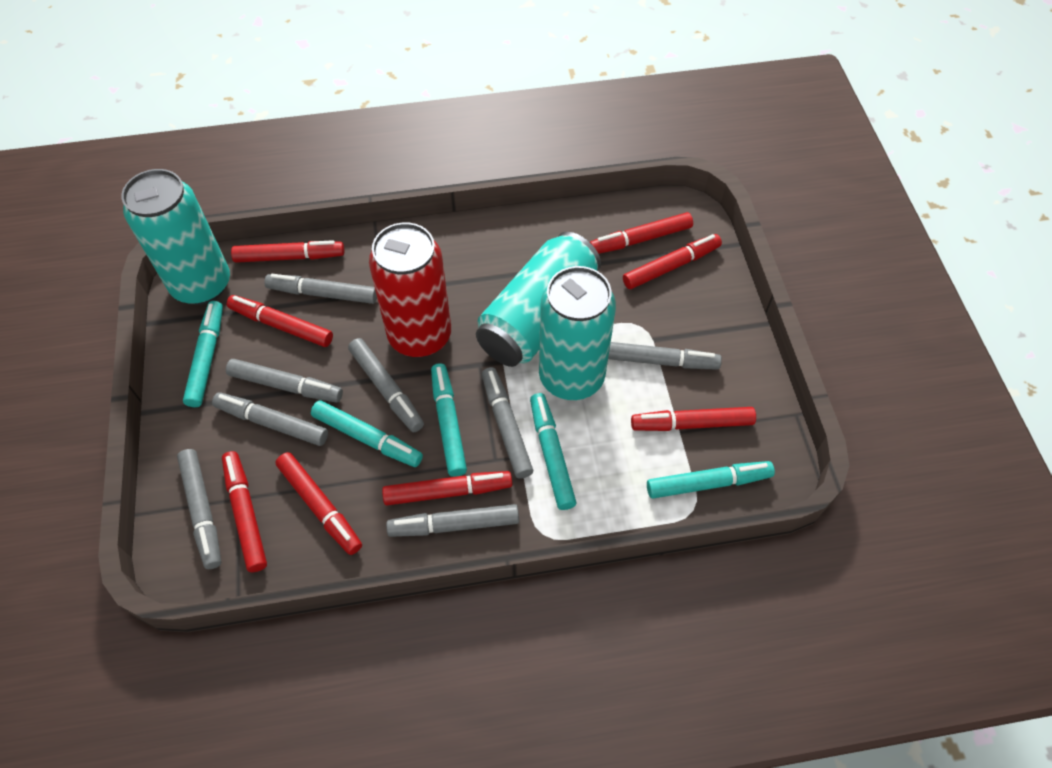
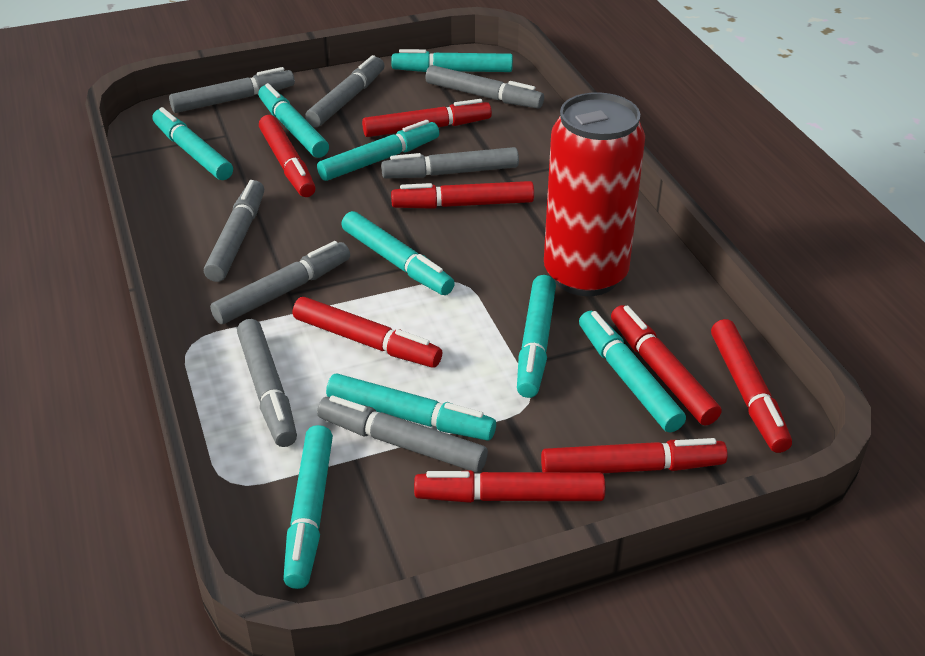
turquoise can: [121,169,230,305] [476,232,601,367] [539,266,616,400] = 3 -> none = 0
turquoise marker: [183,301,223,407] [311,401,423,467] [431,363,467,477] [530,393,576,510] [647,461,775,499] = 5 -> [152,107,233,180] [258,83,329,158] [283,425,333,589] [317,120,439,181] [326,374,496,441] [341,211,455,295] [391,49,513,72] [517,275,556,398] [579,311,686,433] = 9

